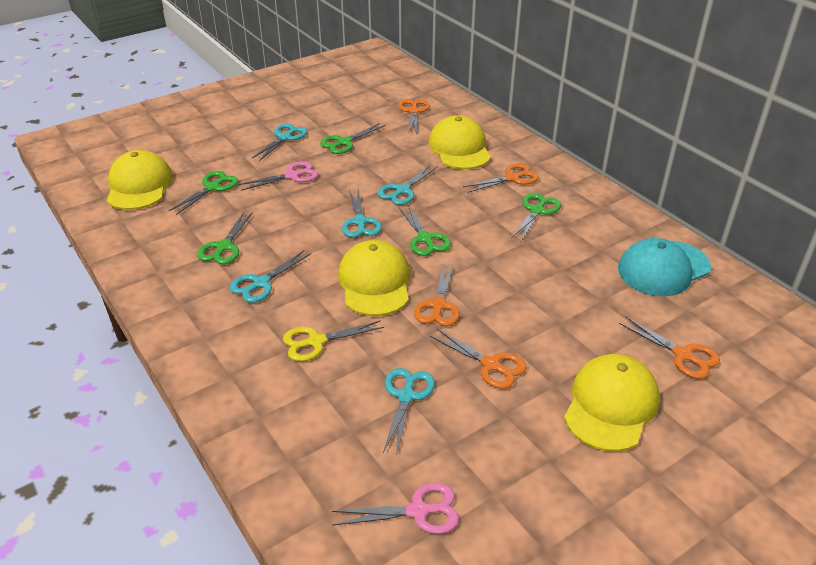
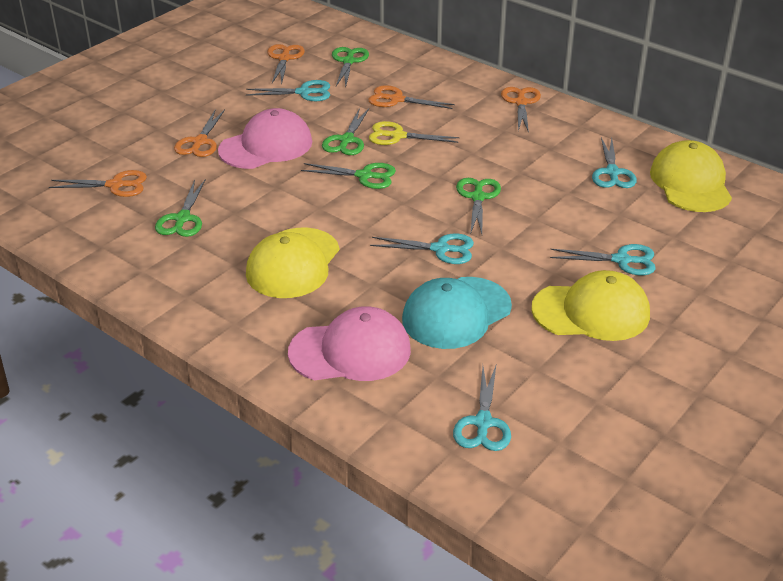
pink cap: none = 0 -> [218,108,312,169] [288,306,411,381] = 2
pink scissors: [239,161,318,191] [332,483,459,534] = 2 -> none = 0
yellow cap: [106,150,172,210] [338,240,410,316] [429,115,491,169] [564,354,660,452] = 4 -> [246,228,339,298] [531,270,650,341] [650,140,732,212] = 3

